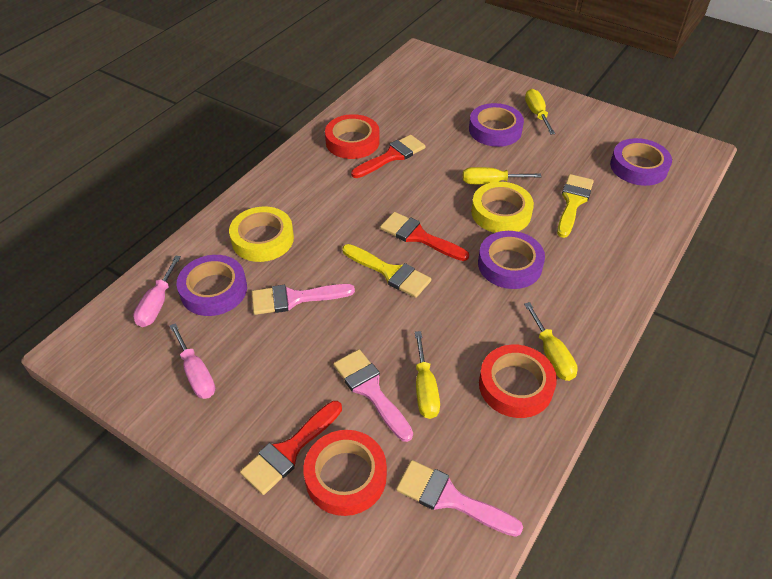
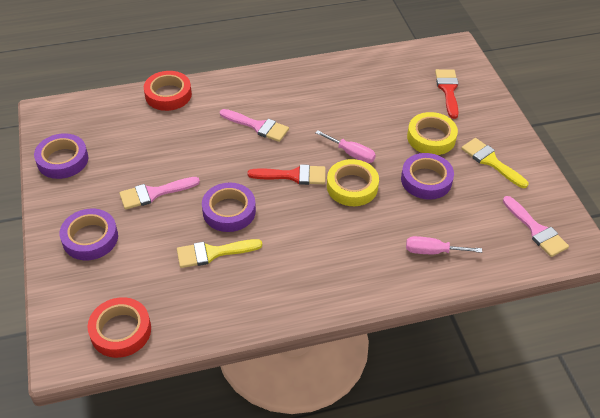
red brush: [240,401,342,495] [351,135,426,178] [380,212,469,261] = 3 -> [247,164,326,185] [435,69,459,119] = 2
red tape: [303,430,387,516] [325,114,379,159] [479,345,557,418] = 3 -> [88,297,151,358] [144,71,192,111] = 2
yellow screwdriver: [415,331,440,419] [463,167,542,184] [524,302,578,381] [525,89,555,134] = 4 -> none = 0

